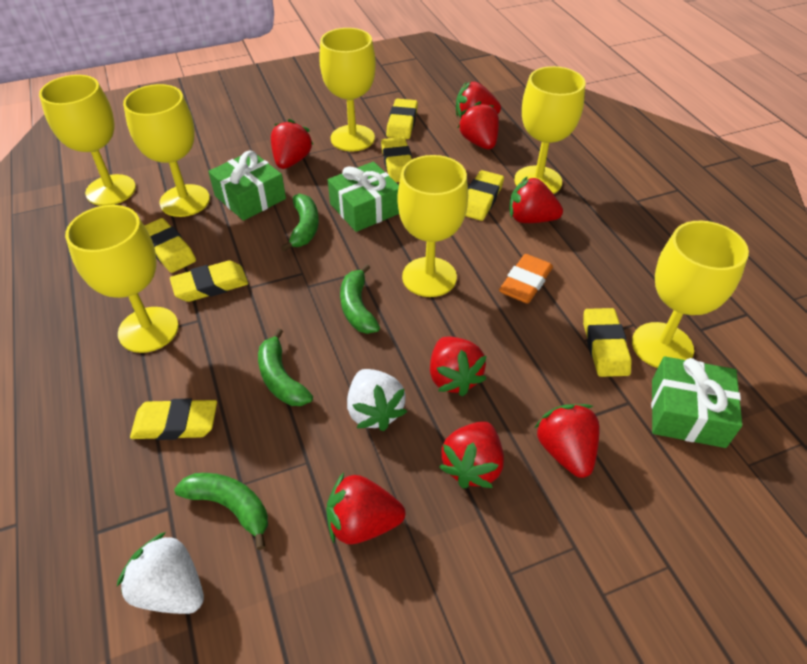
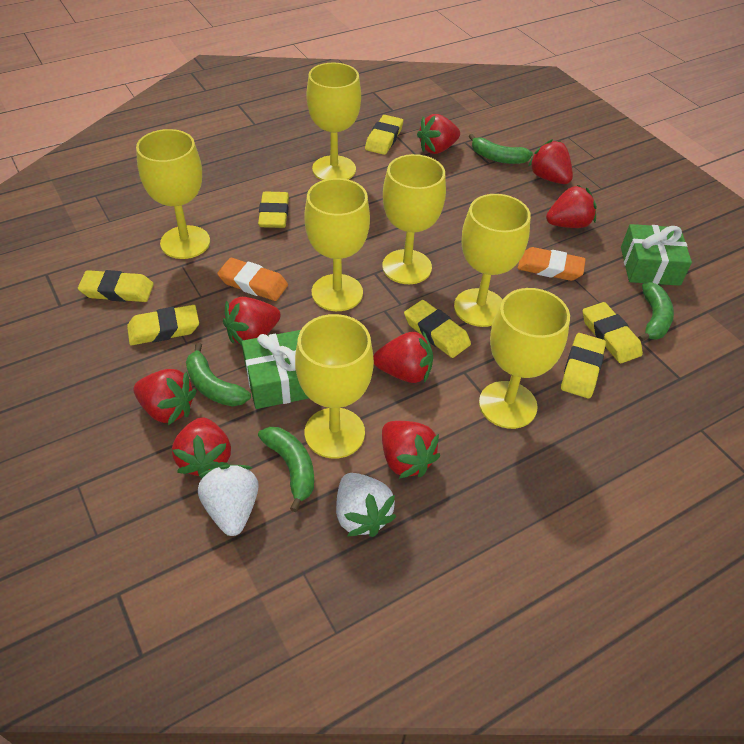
green gift: [208,151,286,221] [328,162,399,232] [651,356,742,448] = 3 -> [242,330,309,409] [621,224,692,286] = 2
orange eraser: [499,254,553,304] = 1 -> [217,258,288,301] [518,247,586,281] = 2

